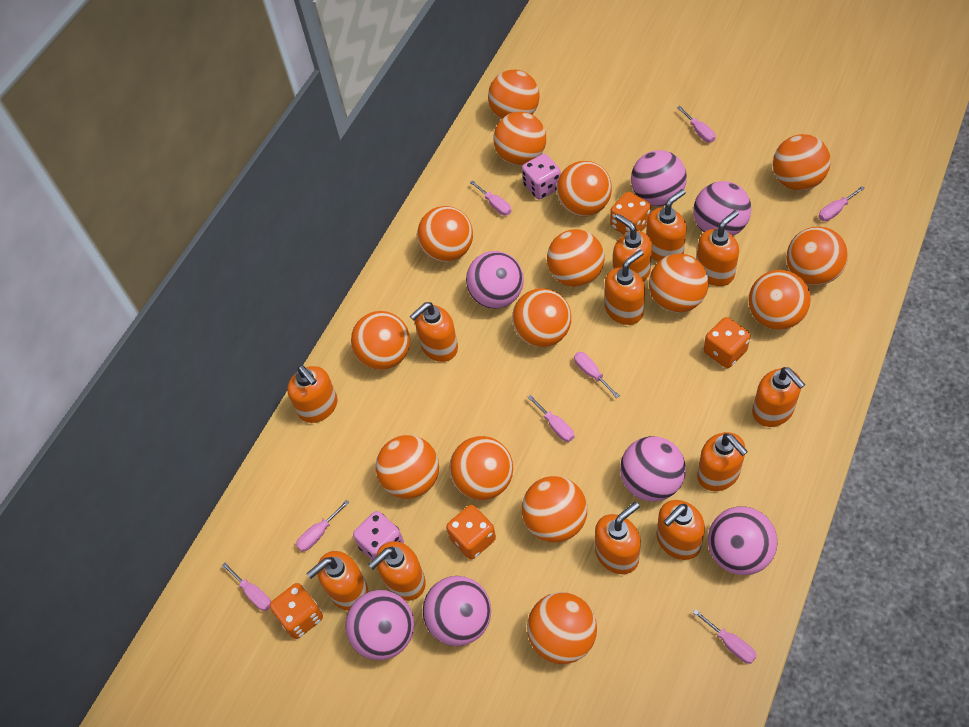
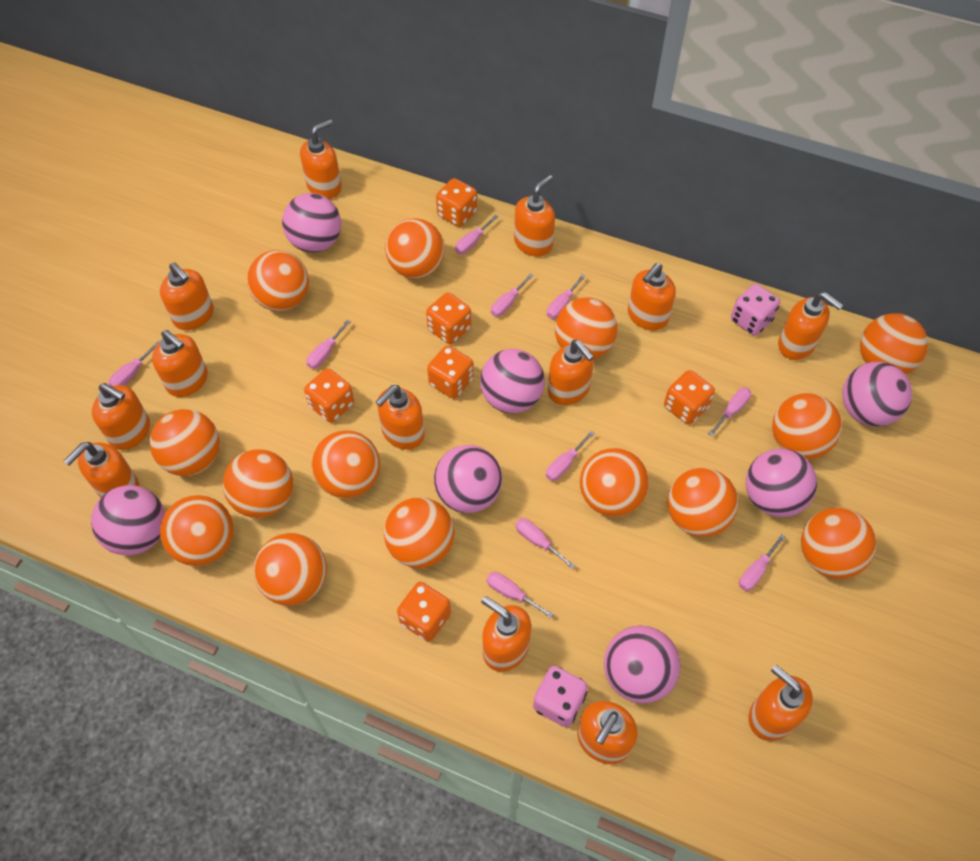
orange ball: [351,311,410,370] [376,435,439,499] [417,206,473,262] [449,436,513,500] [488,70,539,119] [493,112,546,166] [512,288,571,348] [522,476,587,542] [527,592,597,664] [547,229,604,287] [556,161,612,216] [649,254,709,313] [749,270,811,330] [773,134,831,191] [787,227,848,286] = 15 -> [150,409,220,476] [160,495,234,566] [223,449,293,518] [247,250,309,311] [253,533,327,606] [312,430,380,498] [384,497,454,568] [385,219,445,279] [555,298,617,359] [580,448,649,517] [667,468,738,537] [772,393,842,459] [801,507,876,579] [860,313,928,374] = 14
orange dice: [270,583,323,639] [446,505,496,560] [610,192,651,235] [704,317,751,368] = 4 -> [304,368,354,423] [397,582,451,642] [426,292,471,344] [427,346,474,399] [436,178,477,227] [664,370,715,424] = 6
orange soap dispenser: [287,365,338,423] [306,551,368,611] [368,541,426,601] [410,302,458,362] [595,502,641,574] [605,250,645,325] [613,214,652,282] [646,189,687,262] [656,500,705,560] [696,210,739,286] [697,432,748,491] [752,367,805,427] = 12 -> [64,442,139,498] [92,383,150,450] [152,330,208,397] [160,262,214,330] [300,119,342,199] [376,385,425,450] [481,596,531,672] [514,175,555,256] [548,340,594,405] [577,701,638,764] [628,263,676,330] [749,665,813,741] [778,292,843,360] = 13
pink screwdriver: [222,563,271,611] [296,500,350,552] [470,180,511,216] [528,395,574,442] [574,352,620,398] [677,106,716,143] [693,609,757,664] [819,186,865,221] = 8 -> [109,341,160,387] [306,320,350,369] [455,215,499,254] [486,572,554,618] [491,273,534,317] [515,518,575,569] [546,431,595,481] [547,274,586,319] [708,387,751,436] [739,534,785,591] = 10

